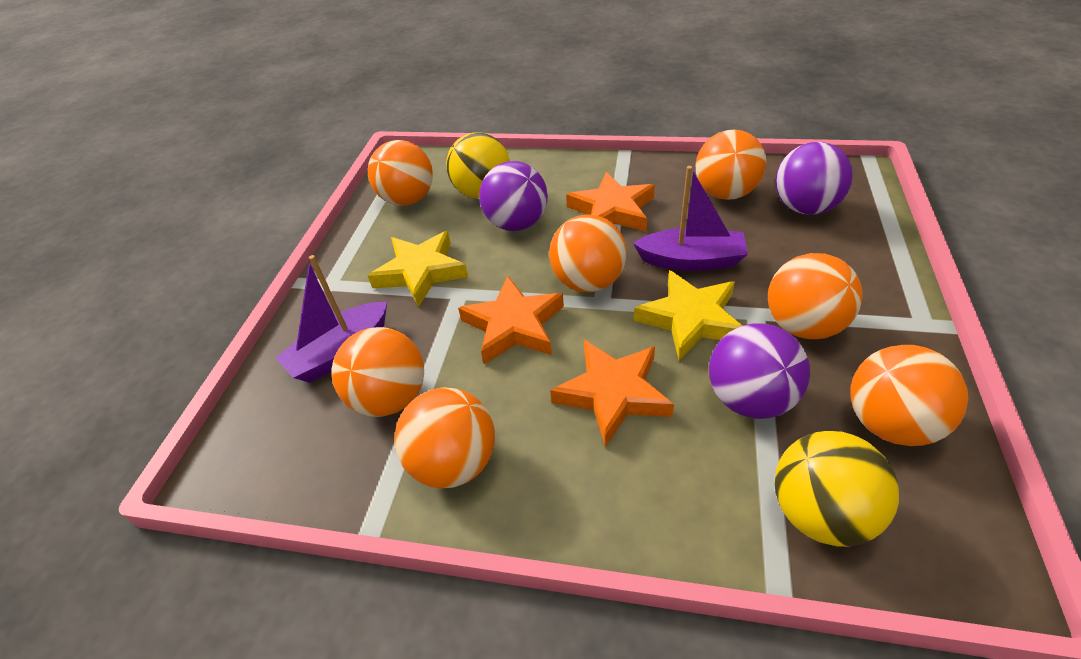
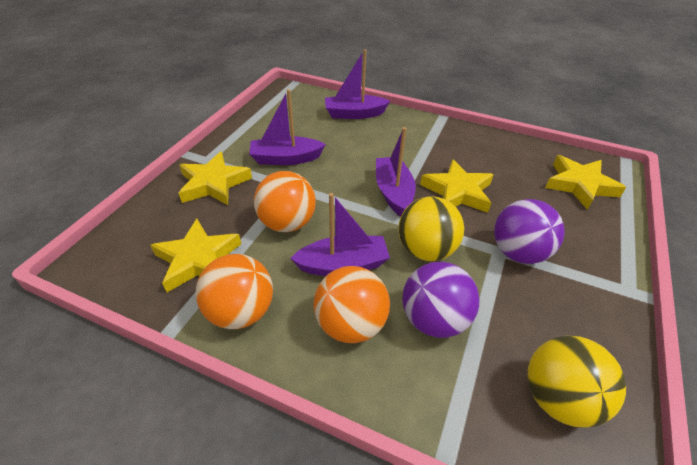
orange ball: [332,327,424,417] [368,140,433,206] [394,387,495,488] [549,214,626,292] [695,130,766,200] [768,253,862,339] [850,345,969,446] = 7 -> [195,254,273,329] [254,171,316,232] [314,266,390,343] = 3
orange star: [458,276,564,364] [550,340,674,447] [566,172,655,231] = 3 -> none = 0
purple ball: [479,161,548,231] [709,324,810,419] [775,142,853,215] = 3 -> [402,262,479,338] [494,199,565,264] = 2
purple boat: [275,255,387,383] [633,166,748,271] = 2 -> [249,89,326,165] [290,193,390,276] [325,49,390,119] [376,127,416,216] = 4
yellow star: [368,231,468,307] [634,270,743,361] = 2 -> [151,219,241,293] [179,151,252,205] [420,159,494,213] [545,155,626,210] = 4

